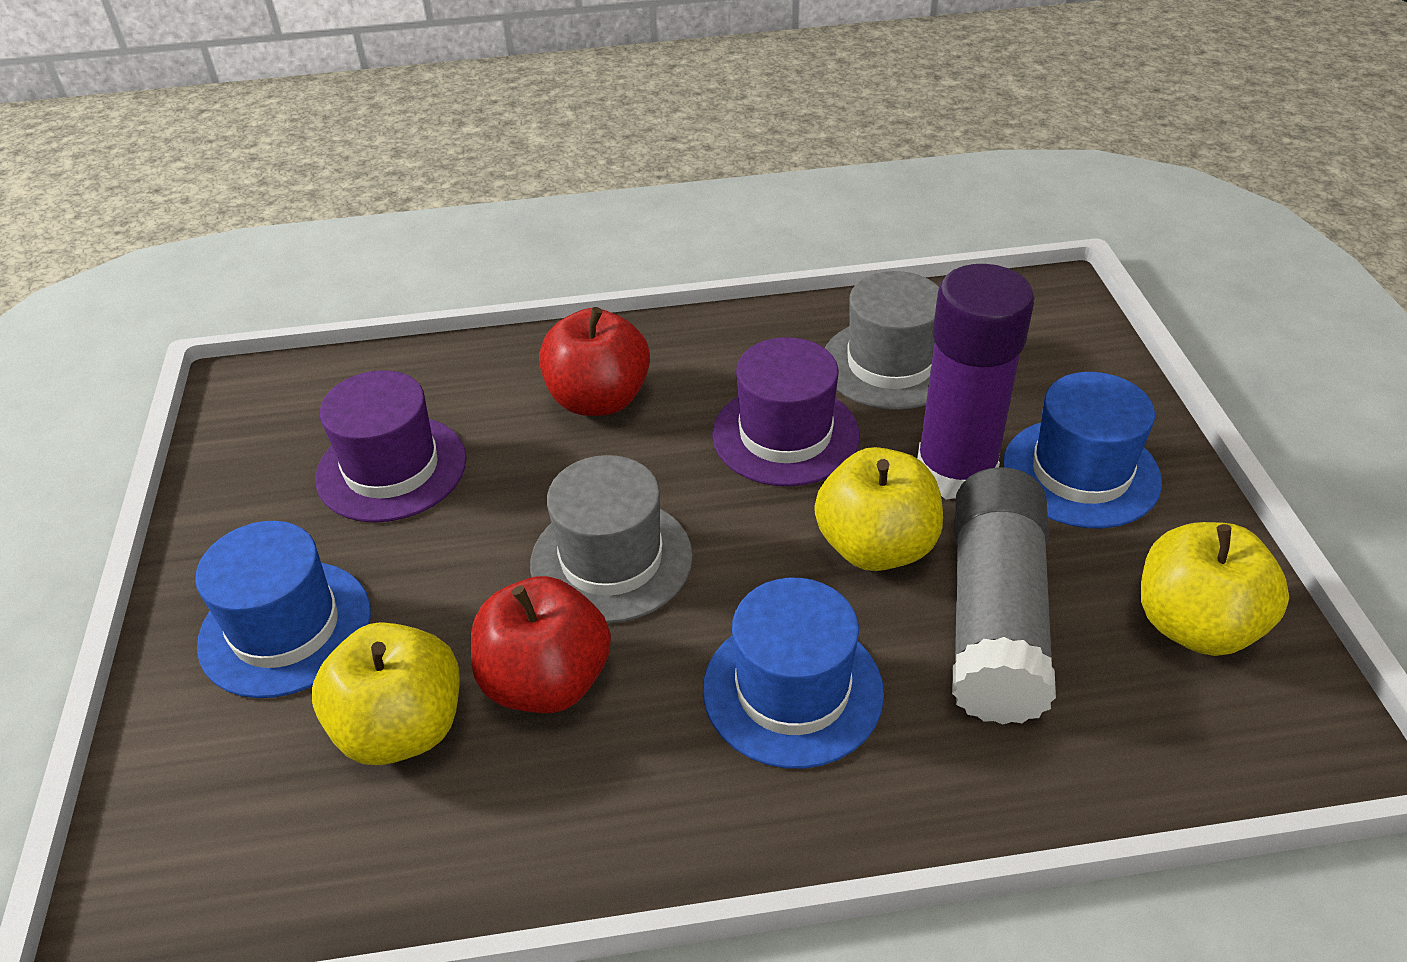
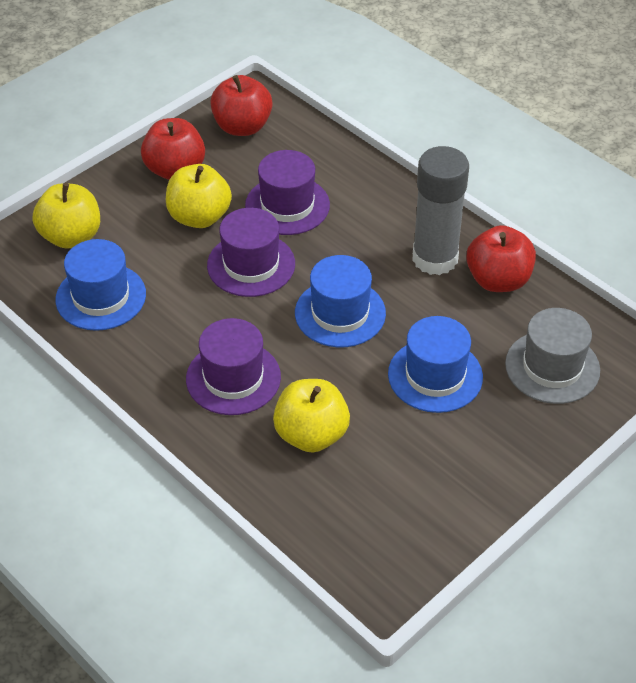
grey hat: [530,455,693,623] [825,271,939,410] = 2 -> [505,308,600,404] = 1
purple glue stick: [917,264,1035,500] = 1 -> none = 0
purple hat: [315,370,467,523] [712,337,860,486] = 2 -> [186,318,281,415] [207,208,295,297] [245,150,330,235] = 3
red apple: [471,576,611,713] [539,307,650,416] = 2 -> [141,118,205,180] [210,75,273,136] [466,225,536,292] = 3

